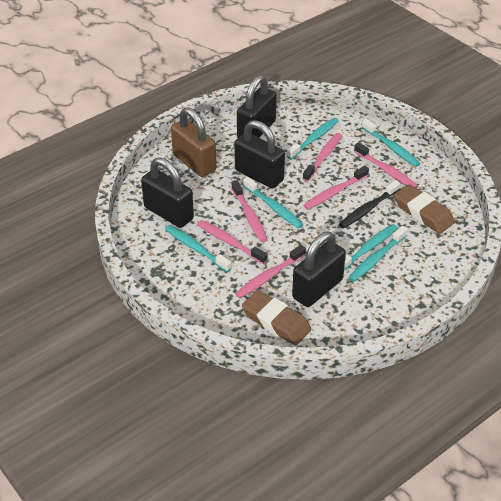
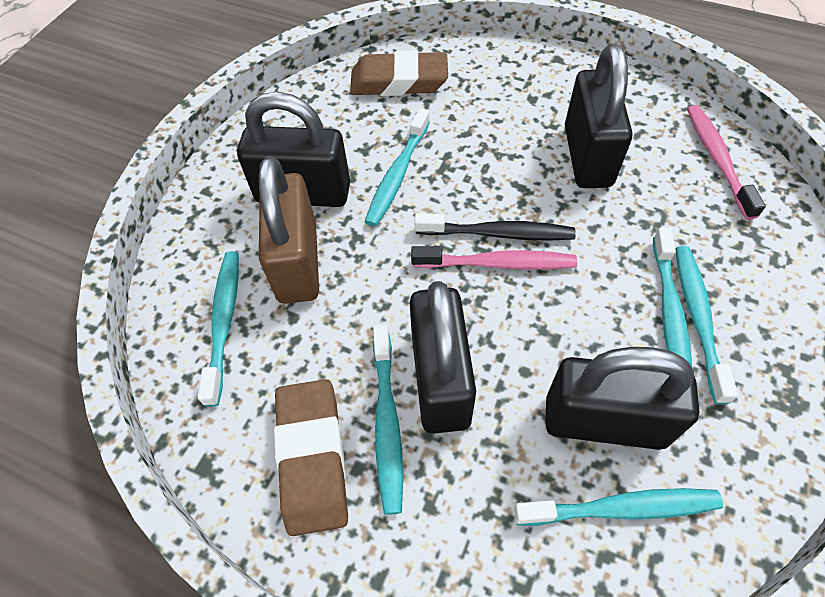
pink toothbrush: [197,220,268,264] [231,180,268,242] [235,245,306,298] [303,133,342,182] [303,166,369,210] [354,142,418,188] = 6 -> [411,246,577,270] [687,105,766,220] = 2

